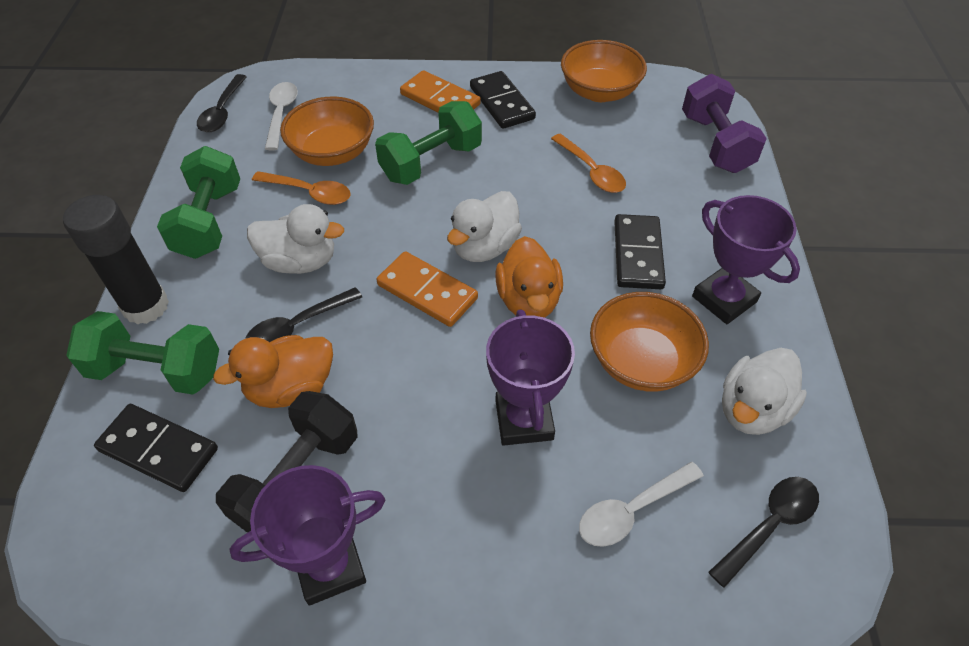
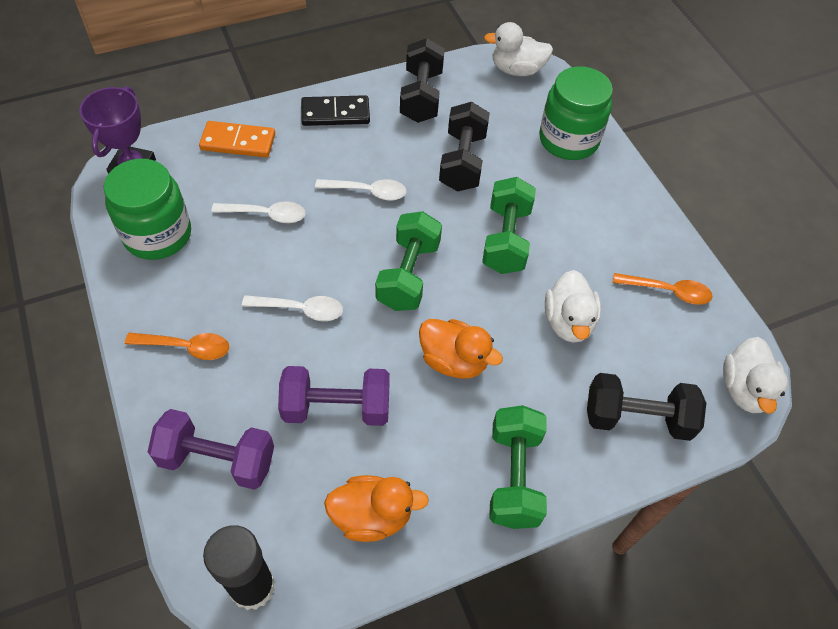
black domino: [94,404,218,492] [470,71,536,129] [614,214,666,289] = 3 -> [301,95,370,126] = 1
black dumbbell: [216,391,358,533] = 1 -> [400,38,444,123] [439,102,490,191] [587,373,706,441] = 3
black spoon: [197,74,247,132] [245,287,362,342] [708,477,819,588] = 3 -> none = 0
green jar: none = 0 -> [104,159,191,260] [539,66,613,160] = 2
orange bowl: [280,97,374,166] [561,40,647,102] [590,292,709,392] = 3 -> none = 0
orange domino: [376,251,478,327] [400,70,481,112] = 2 -> [199,121,275,158] = 1
purple dumbbell: [682,74,767,173] = 1 -> [148,409,274,490] [278,366,390,426] = 2
purple trophy: [229,465,385,606] [486,310,575,445] [692,195,800,324] = 3 -> [79,86,156,174] = 1
white spoon: [265,82,298,150] [579,462,704,547] = 2 -> [211,201,305,223] [242,295,343,321] [315,179,407,200] = 3

